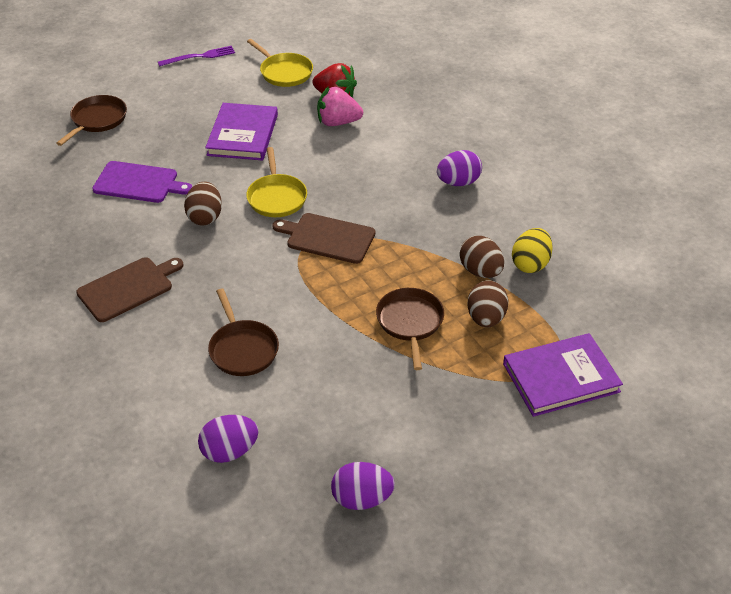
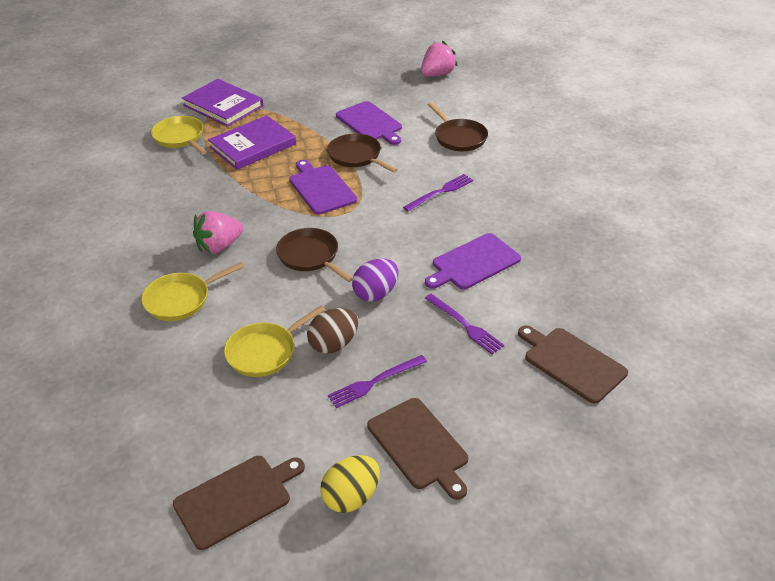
brown cutting board: [76,257,183,322] [272,213,376,264] = 2 -> [173,456,305,550] [367,398,468,500] [518,326,628,404] = 3
brown egg: [184,182,222,226] [460,236,504,278] [467,281,509,327] = 3 -> [307,308,358,354] = 1
pink strawberry: [317,86,363,126] = 1 -> [193,211,243,254] [421,41,458,77] = 2
purple cutting board: [92,161,192,203] = 1 -> [289,160,357,215] [336,101,402,145] [425,233,521,289] = 3
purple egg: [198,415,258,463] [331,462,395,510] [437,150,482,186] = 3 -> [352,258,398,302] = 1
purple fork: [158,46,235,67] = 1 -> [328,355,427,408] [403,174,473,211] [425,294,504,354] = 3
red strawberry: [312,63,357,97] = 1 -> none = 0
yellow pan: [246,147,307,217] [247,39,313,87] = 2 -> [141,262,244,321] [151,116,207,154] [224,305,325,377] = 3

